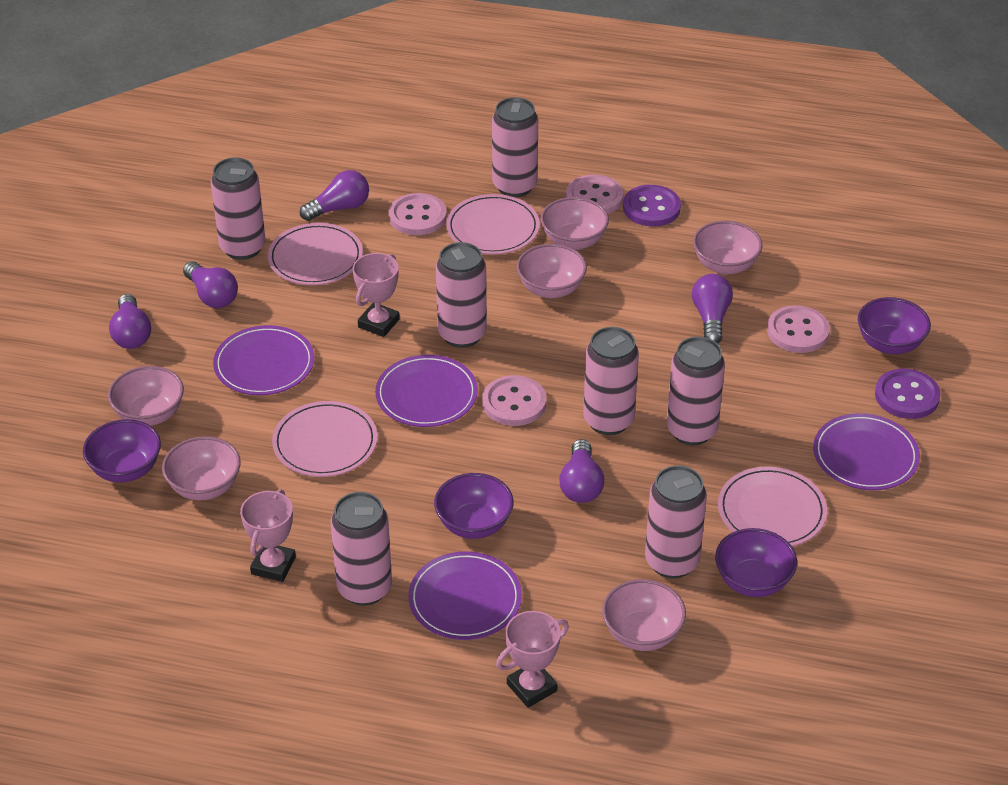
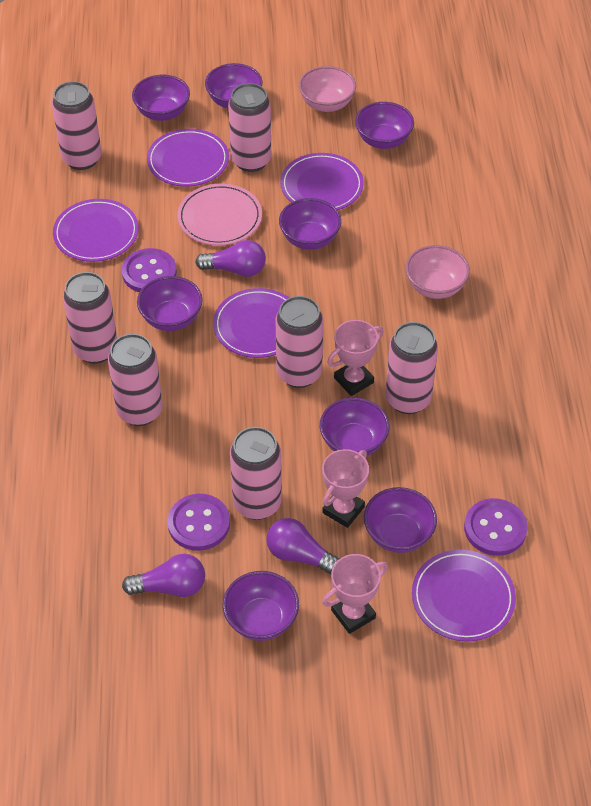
pink bowl: [108,366,184,426] [162,436,241,501] [517,244,587,298] [541,197,609,250] [602,579,686,651] [693,221,762,275] = 6 -> [299,66,356,112] [406,245,470,299] = 2
pink button: [389,193,447,235] [482,375,546,426] [566,175,623,214] [767,305,830,353] = 4 -> none = 0
pink plate: [268,223,363,285] [272,401,377,477] [446,194,540,254] [718,466,827,546] = 4 -> [177,184,262,245] = 1
purple bowl: [83,419,161,483] [434,473,514,539] [715,528,797,597] [858,297,931,354] = 4 -> [132,75,190,121] [137,276,203,331] [205,63,263,108] [223,571,299,641] [279,198,341,250] [320,397,389,456] [355,102,414,149] [364,487,437,553] = 8
purple button: [623,185,681,226] [875,369,941,419] = 2 -> [122,248,177,292] [167,494,230,551] [464,498,528,556] = 3
purple light bulb: [109,294,151,349] [183,261,238,308] [300,170,369,221] [559,439,604,503] [692,274,733,344] = 5 -> [122,554,205,597] [195,240,266,277] [266,518,340,575] = 3
purple plate: [213,325,314,395] [375,355,478,427] [408,551,522,640] [813,413,920,490] = 4 -> [53,199,139,262] [147,129,229,187] [213,288,290,358] [280,153,364,210] [412,550,516,642] = 5

